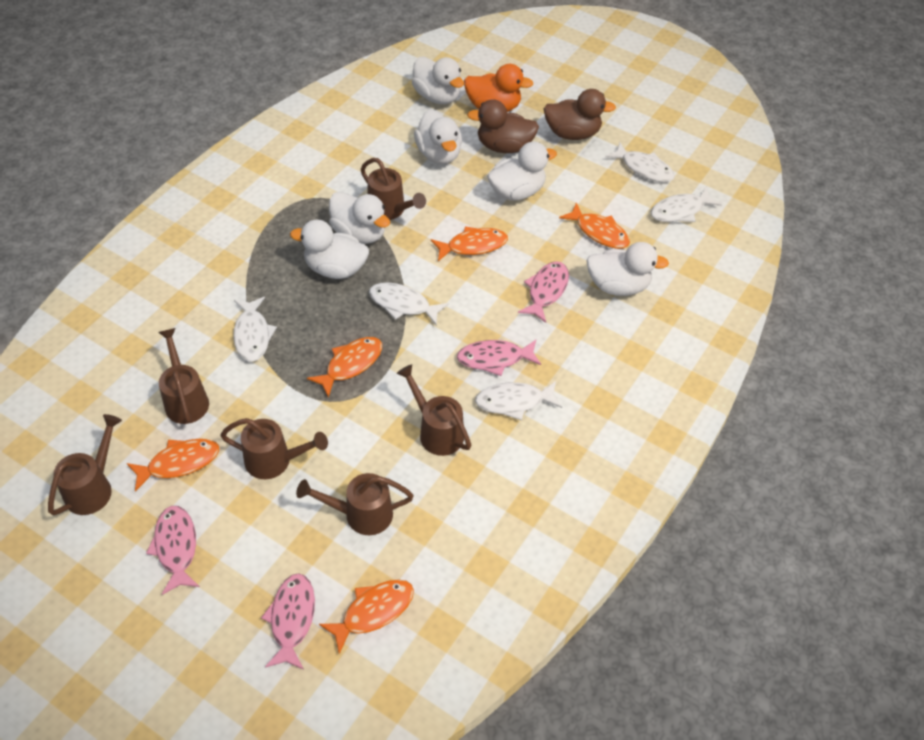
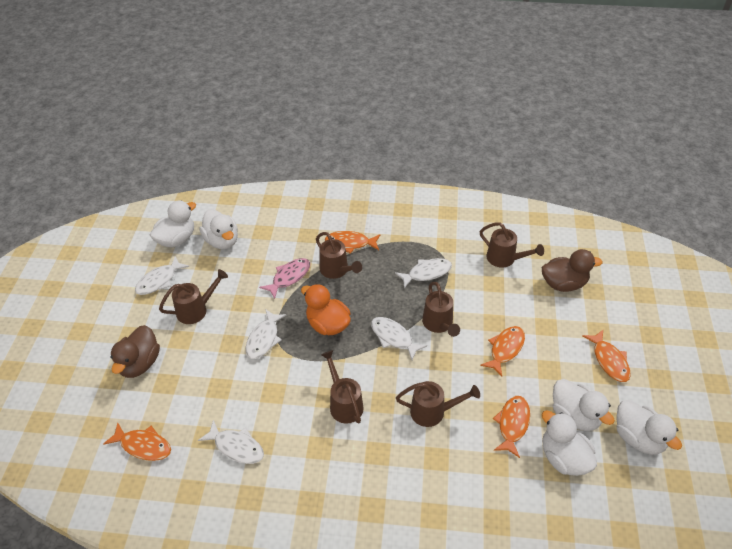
pink fish: [146,506,200,595] [261,573,315,670] [457,340,541,376] [518,261,569,323] = 4 -> [259,258,310,299] = 1
white duck: [290,220,369,279] [329,192,390,244] [412,57,464,104] [414,109,462,164] [487,142,557,200] [586,242,669,296] = 6 -> [150,201,196,247] [199,209,238,249] [542,410,597,476] [553,379,615,431] [616,400,682,455] = 5

